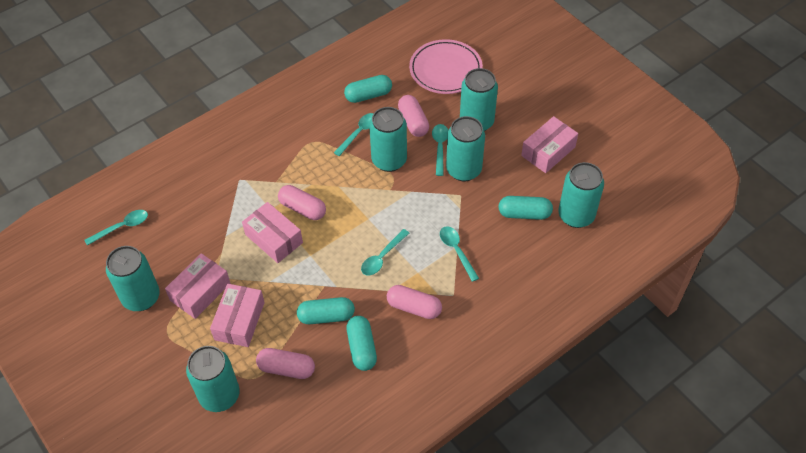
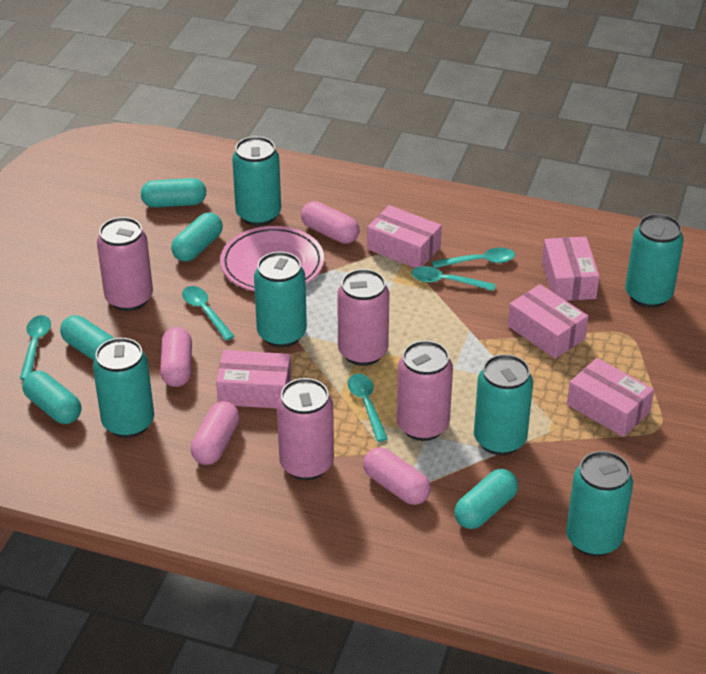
pink box: [165,253,230,319] [210,284,265,347] [242,202,303,263] [521,116,578,173] = 4 -> [216,350,291,409] [367,205,442,268] [508,284,589,359] [542,236,600,301] [567,358,654,437] = 5
pink can: none = 0 -> [97,217,153,311] [277,378,334,480] [337,269,389,366] [397,340,453,441] = 4
turquoise capsule: [297,297,355,324] [344,75,392,103] [346,316,377,371] [498,196,553,220] = 4 -> [22,371,81,424] [60,315,114,361] [141,178,206,208] [171,213,223,262] [454,469,518,529] = 5

